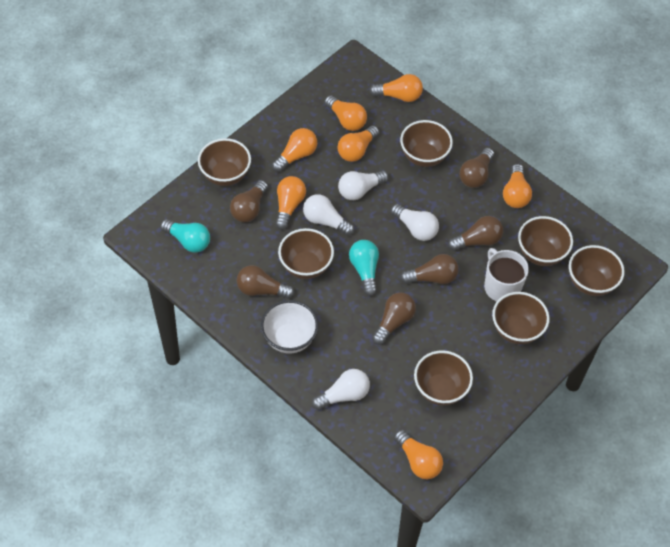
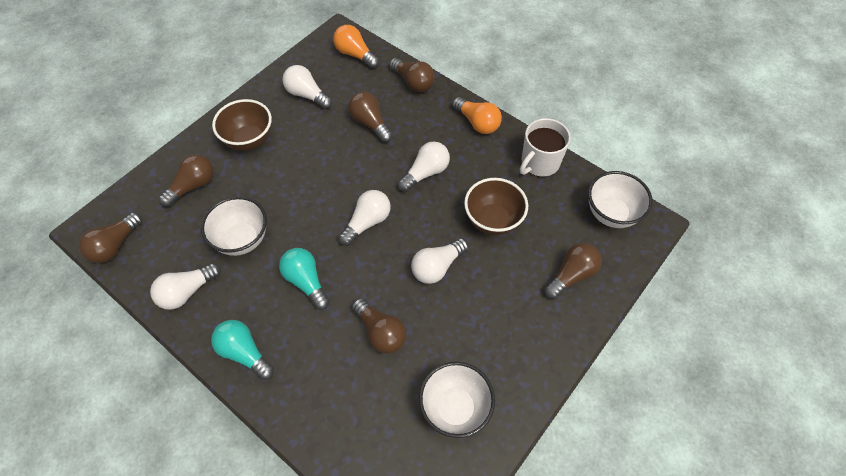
brown bowl: [198,138,251,186] [278,228,334,279] [400,120,453,167] [414,350,473,405] [492,292,550,344] [518,216,573,266] [569,245,625,296] = 7 -> [212,99,272,151] [464,178,528,235] = 2
orange light bulb: [272,128,317,172] [275,176,306,230] [324,95,367,131] [338,125,379,162] [369,74,423,102] [394,430,443,479] [503,164,532,208] = 7 -> [333,25,379,68] [452,97,502,134] = 2
white bowl: [261,300,318,354] = 1 -> [201,196,267,256] [419,362,495,438] [588,171,653,228] = 3
white light bulb: [303,194,354,236] [312,369,370,410] [338,170,389,200] [391,204,439,241] = 4 -> [150,263,221,310] [282,65,332,109] [338,190,391,246] [398,142,450,192] [411,238,468,284] = 5

